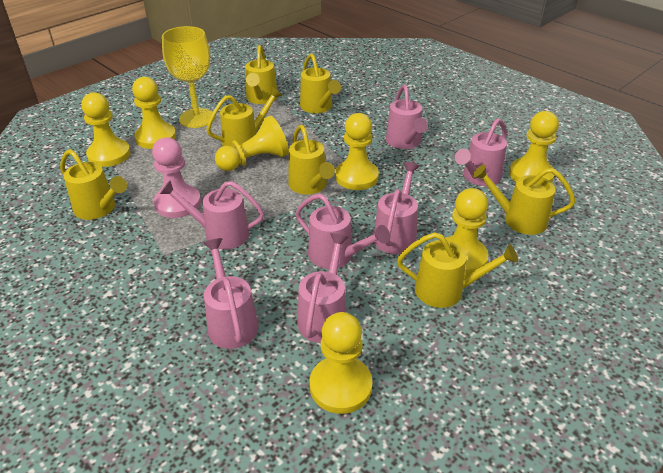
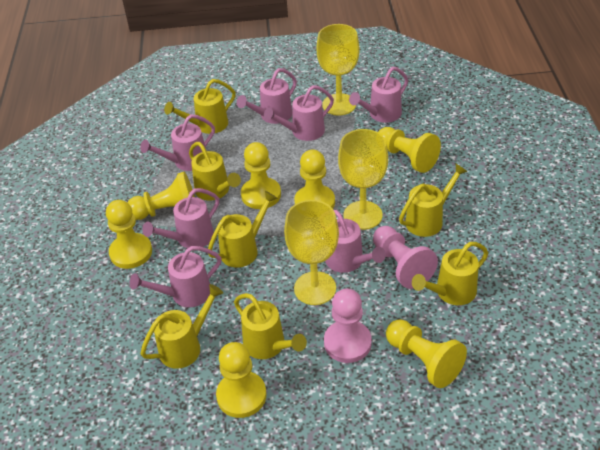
pink pawn: [152,137,201,218] = 1 -> [324,289,372,363] [373,226,438,289] = 2
yellow goblet: [162,26,215,128] = 1 -> [284,200,339,305] [317,24,360,115] [338,129,388,230] = 3

